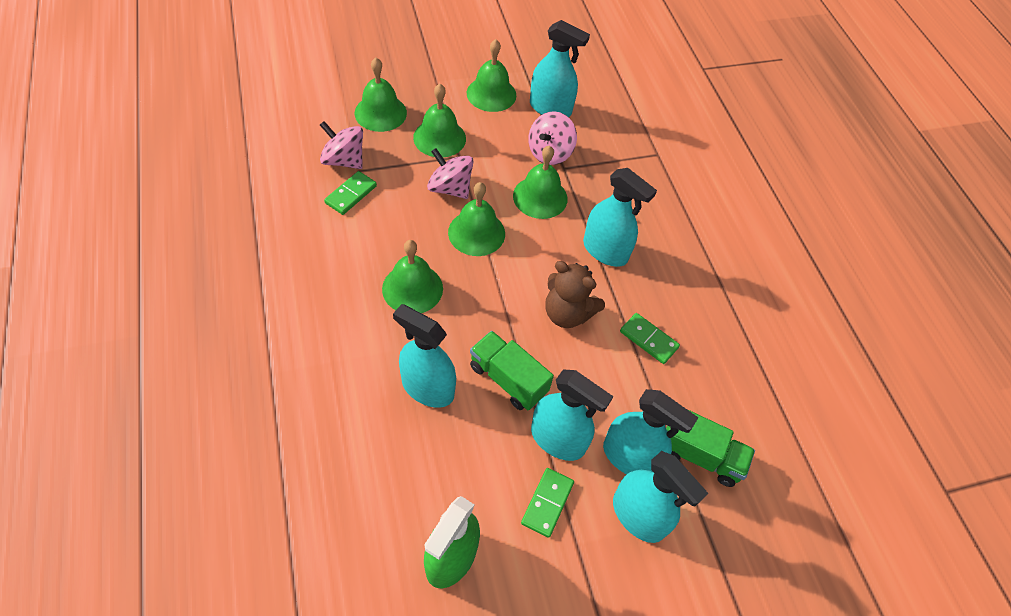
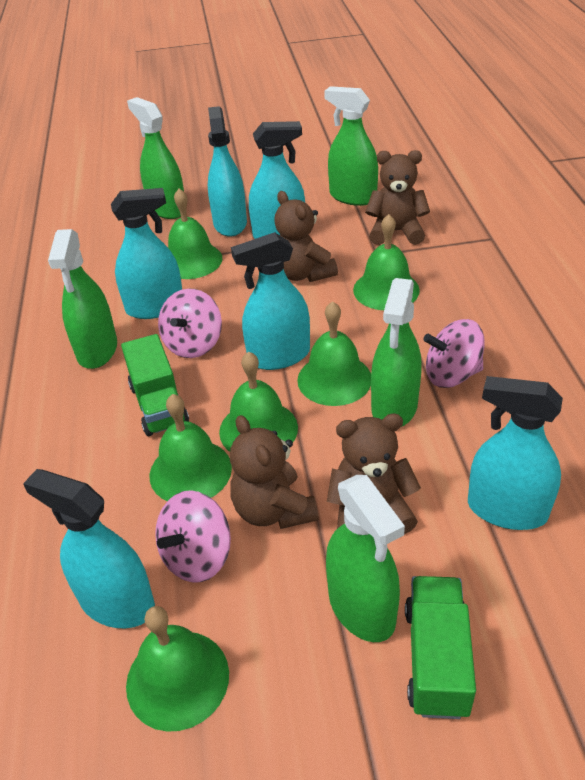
brown teddy bear: [545,261,605,328] = 1 -> [230,415,319,529] [274,191,338,282] [327,414,421,534] [365,150,430,245] = 4
green domino: [324,171,377,215] [521,468,574,538] [620,313,680,364] = 3 -> none = 0
green spray bottle: [424,496,480,589] = 1 -> [48,229,117,369] [127,97,184,219] [324,86,378,206] [326,475,405,642] [371,278,422,427] = 5

